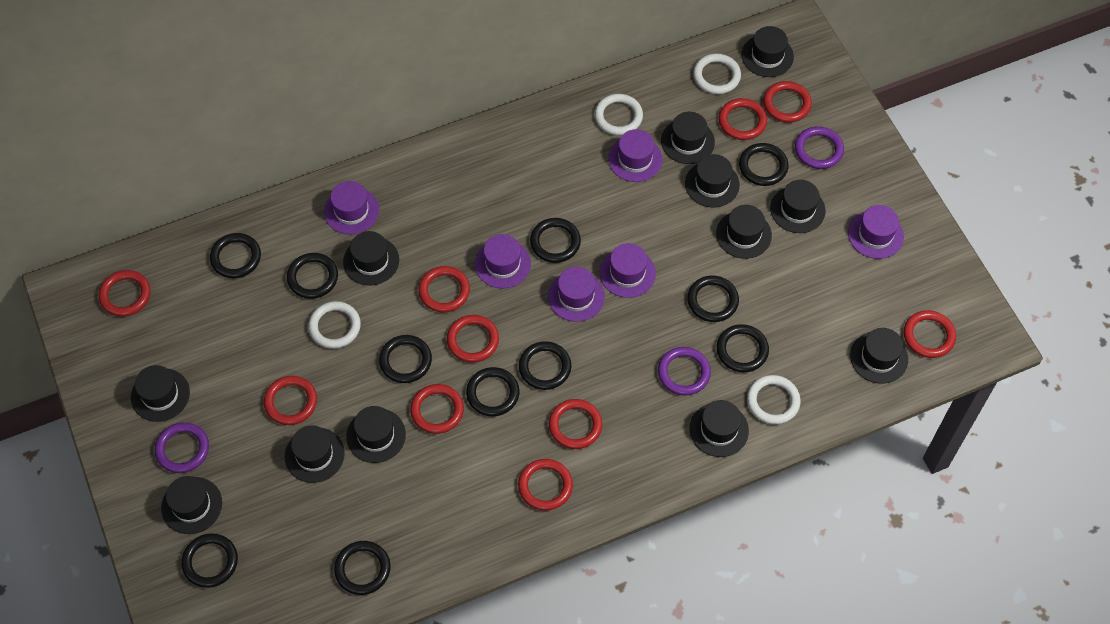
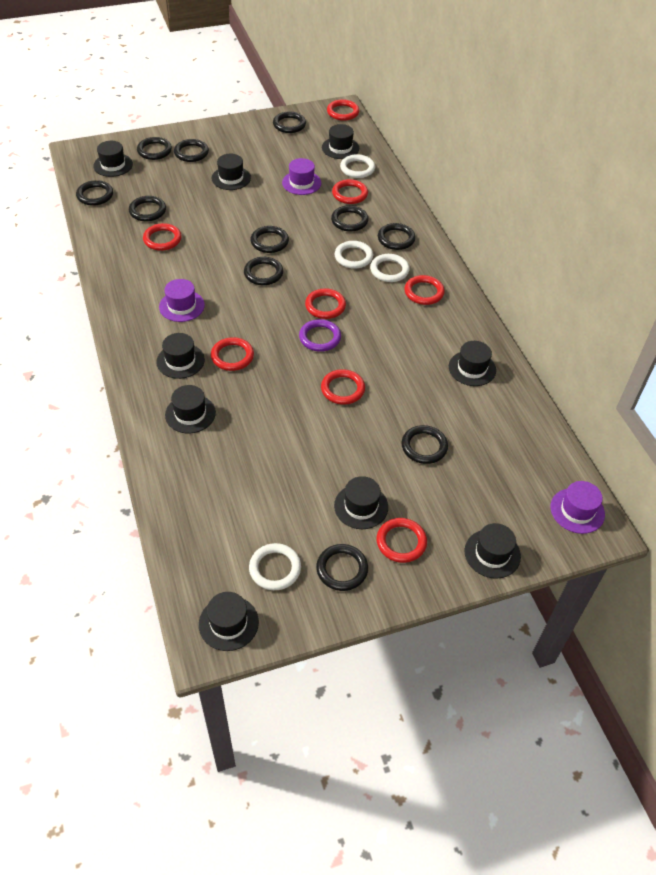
black hat: [131,365,190,422] [161,476,222,534] [285,425,345,483] [343,231,399,285] [346,406,406,463] [661,112,715,164] [685,154,740,207] [689,400,749,457] [716,205,772,259] [742,26,794,77] [770,180,826,233] [850,328,908,384] = 12 -> [93,141,133,177] [156,333,205,379] [165,385,216,433] [199,592,259,651] [212,154,251,190] [322,124,359,159] [334,476,388,529] [449,341,496,386] [465,523,521,579] = 9
purple hat: [324,181,379,235] [475,234,531,289] [548,267,605,322] [599,243,656,298] [608,129,662,182] [848,205,904,259] = 6 -> [159,279,205,322] [282,158,321,195] [550,481,605,534] = 3
purple ring: [155,422,209,473] [658,347,711,396] [795,126,844,169] = 3 -> [299,319,341,352] = 1
red ring: [99,270,151,317] [264,376,317,425] [410,384,464,434] [418,266,470,312] [447,315,499,363] [518,459,573,511] [549,399,602,449] [719,98,767,140] [763,81,812,122] [904,310,956,358] = 10 -> [143,223,182,251] [211,337,254,371] [305,288,346,319] [321,369,365,405] [327,99,359,121] [332,179,368,204] [376,518,427,563] [404,275,445,305] = 8

